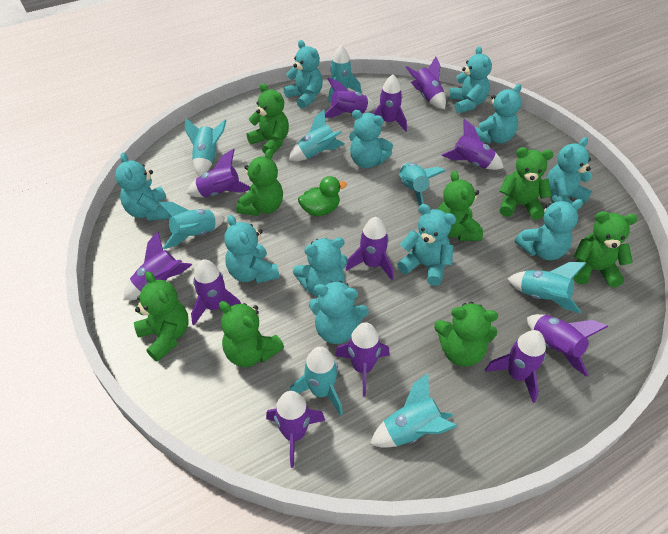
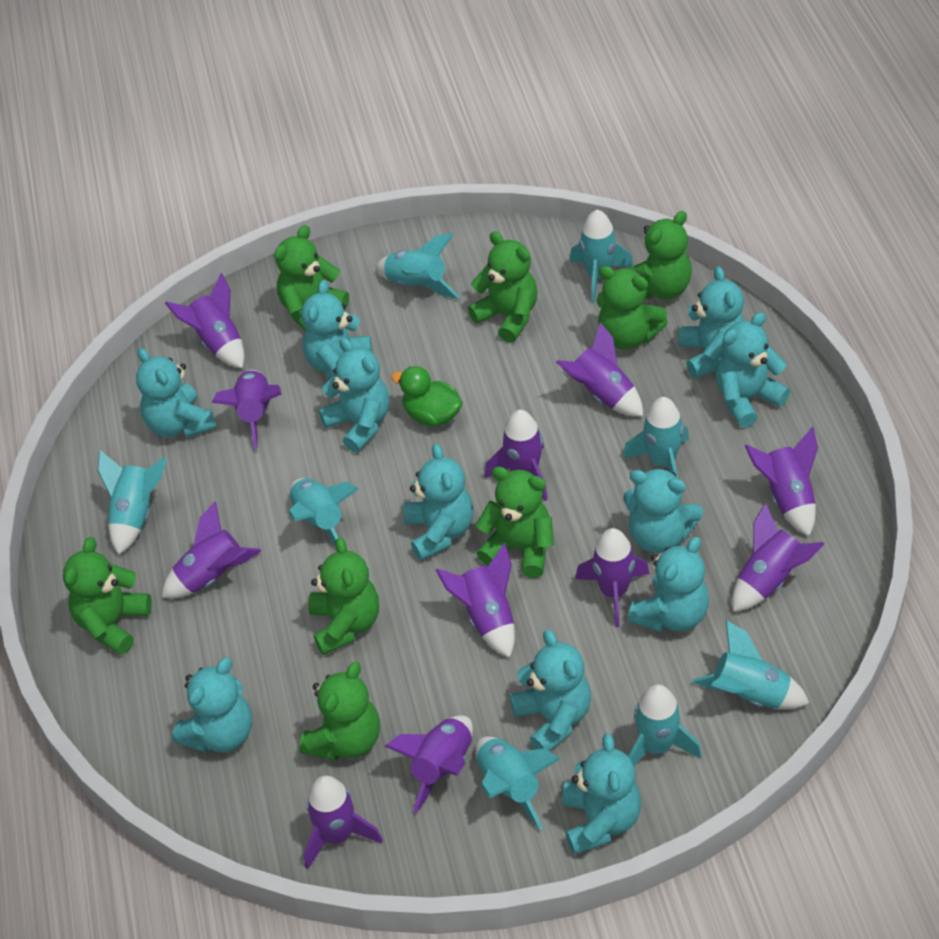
purple rocket: [124,231,192,300] [186,149,250,197] [191,259,241,325] [266,391,325,468] [325,78,376,118] [335,322,390,397] [346,217,393,280] [372,75,407,131] [406,57,446,109] [441,119,504,170] [485,330,546,403] [527,314,608,377] = 12 -> [162,501,261,598] [165,273,245,369] [212,370,282,450] [304,776,383,869] [384,715,473,813] [436,543,515,658] [485,410,548,501] [556,322,643,417] [575,528,649,627] [732,503,824,612] [745,427,818,536] = 11

